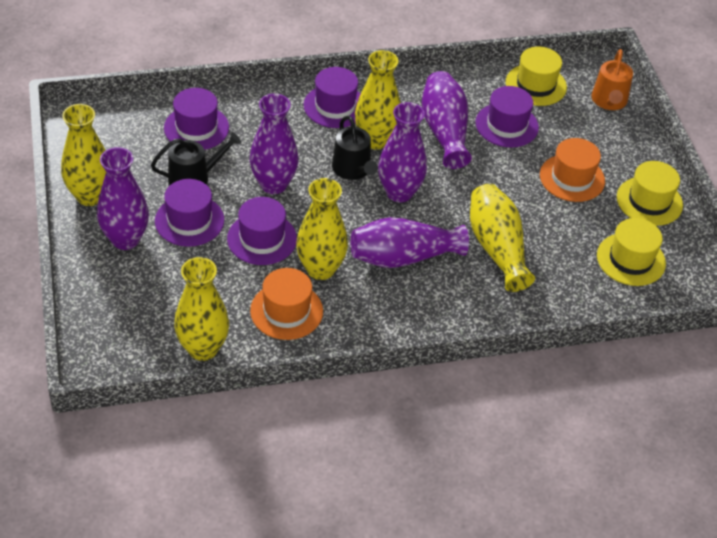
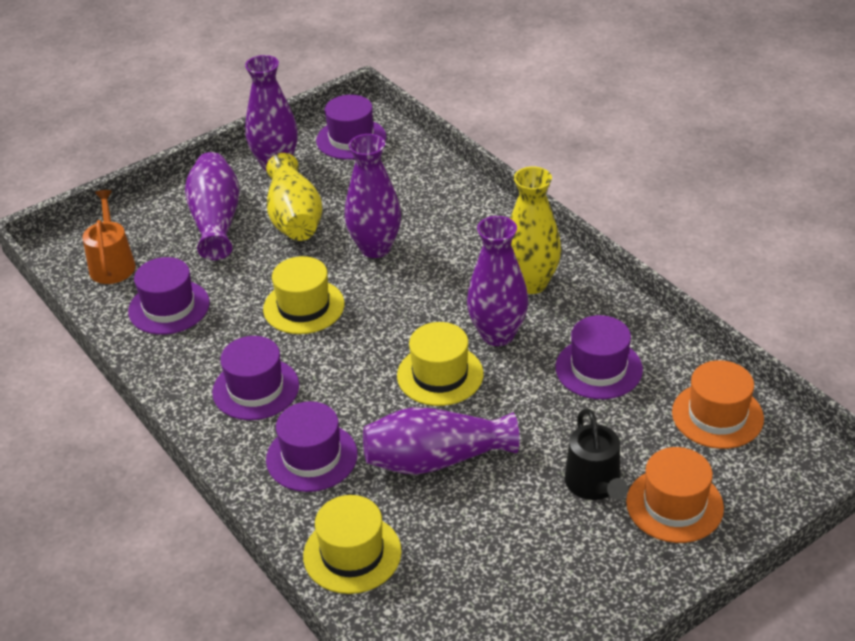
black watering can: [151,132,241,185] [332,116,378,180] = 2 -> [565,409,628,500] = 1
yellow vase: [61,104,106,206] [174,257,229,361] [296,178,348,280] [355,50,401,149] [470,184,535,292] = 5 -> [266,153,322,241] [510,167,561,294] = 2

